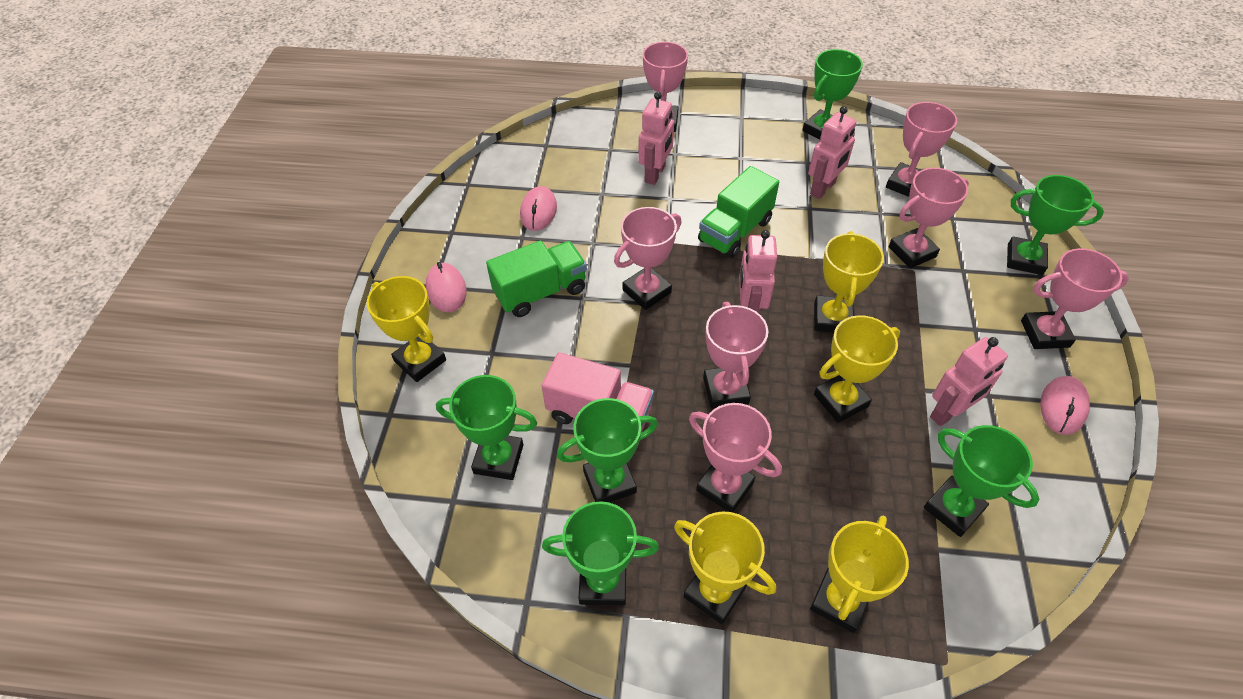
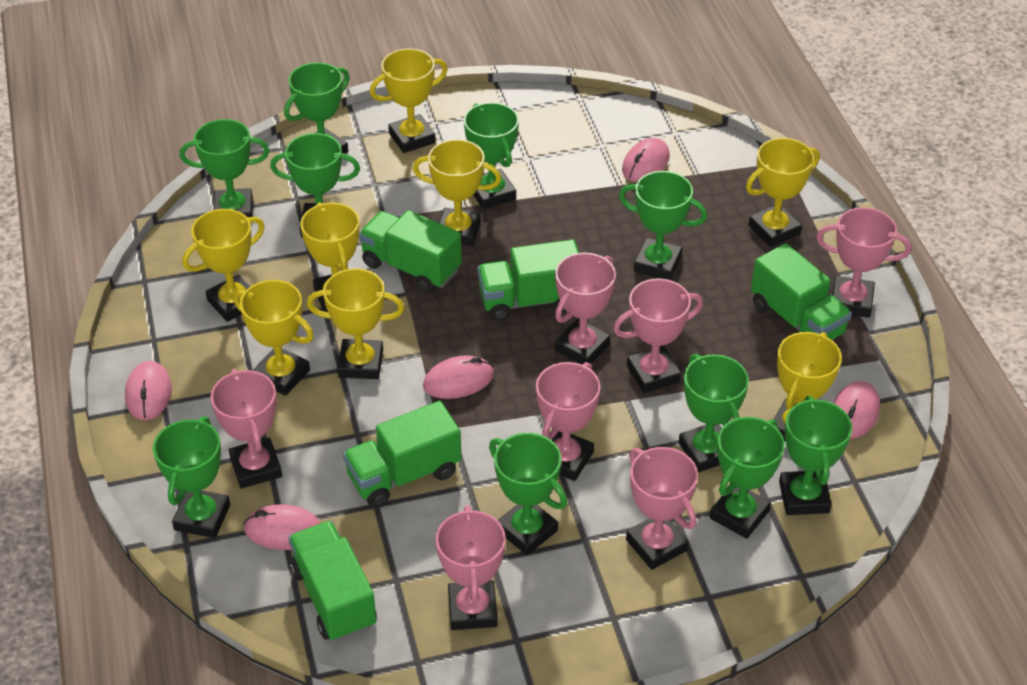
green trophy: [436,375,537,480] [542,501,659,605] [557,398,658,502] [802,49,863,140] [924,425,1039,537] [1007,175,1104,275] = 6 -> [153,416,230,538] [180,119,269,217] [270,133,360,237] [284,62,350,154] [464,102,519,210] [489,433,567,555] [619,171,707,280] [679,353,749,472] [710,417,785,539] [779,396,852,515] = 10
green truck: [486,241,587,317] [698,166,779,258] = 2 -> [289,521,377,642] [343,401,461,507] [359,210,462,293] [477,239,579,321] [751,243,852,340] = 5
pink mouse: [426,262,467,312] [520,186,557,231] [1040,376,1090,435] = 3 -> [125,361,172,420] [244,504,321,550] [423,355,494,399] [622,138,670,182] [833,381,880,439] = 5
pink robot: [638,92,674,185] [739,230,777,314] [808,106,856,199] [930,337,1008,426] = 4 -> none = 0
pink truck: [542,352,654,433] = 1 -> none = 0
yellow trophy: [367,276,446,382] [674,511,776,624] [810,516,909,633] [814,231,884,333] [814,315,900,423] = 5 -> [182,209,265,322] [234,280,314,396] [300,202,360,312] [307,268,404,379] [370,48,448,153] [413,139,501,246] [746,138,820,247] [774,332,842,441] = 8

